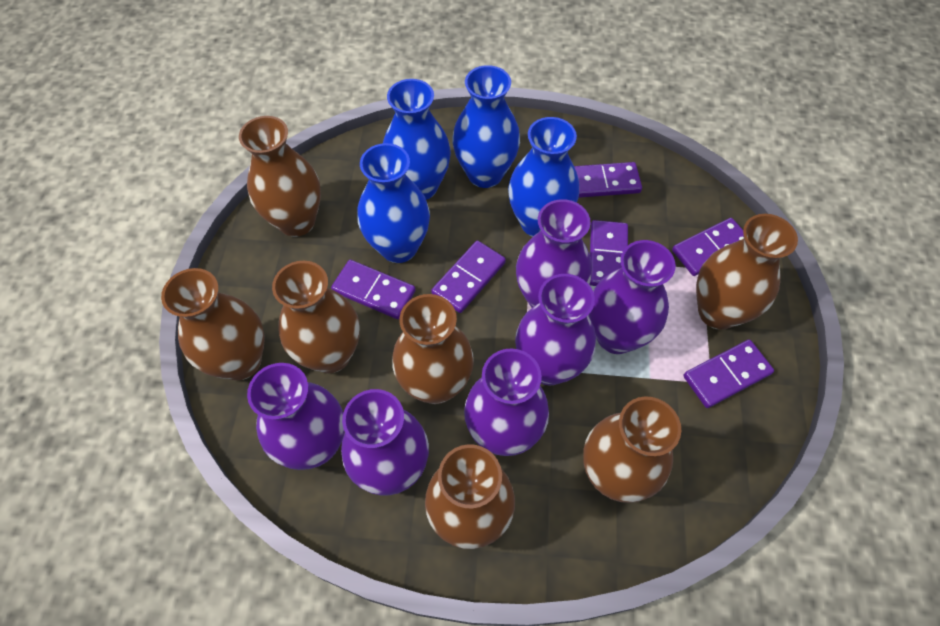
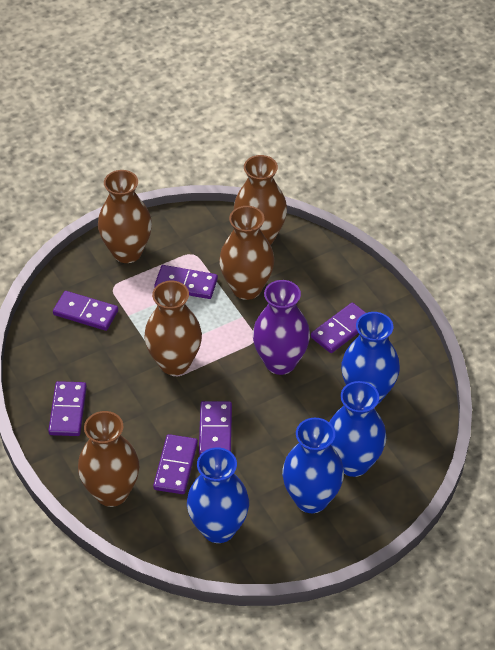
brown vase: [161,268,264,380] [239,116,321,237] [272,261,360,373] [392,294,474,404] [425,444,515,549] [583,396,681,503] [696,214,798,330] = 7 -> [78,411,139,507] [98,170,152,263] [145,281,202,375] [219,206,274,300] [234,155,287,245] = 5
purple vase: [247,363,345,470] [341,389,429,495] [464,348,549,456] [515,274,596,385] [516,199,592,308] [589,240,676,354] = 6 -> [253,280,310,375] = 1

